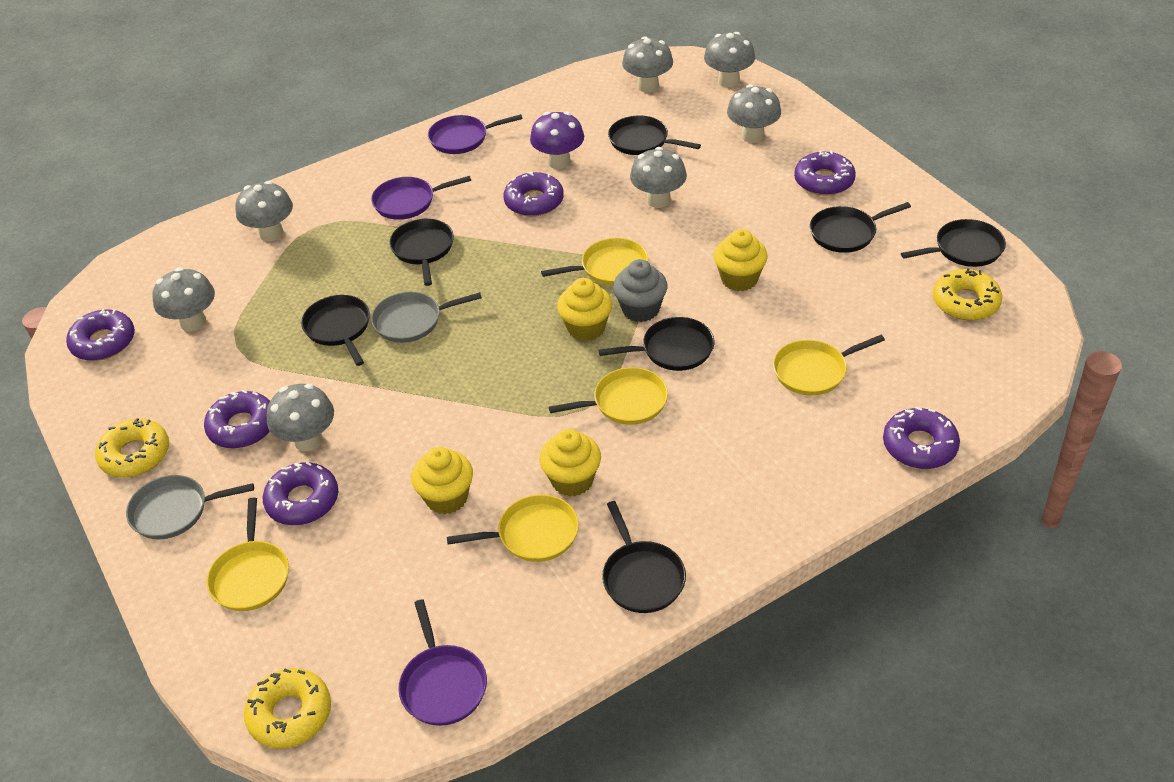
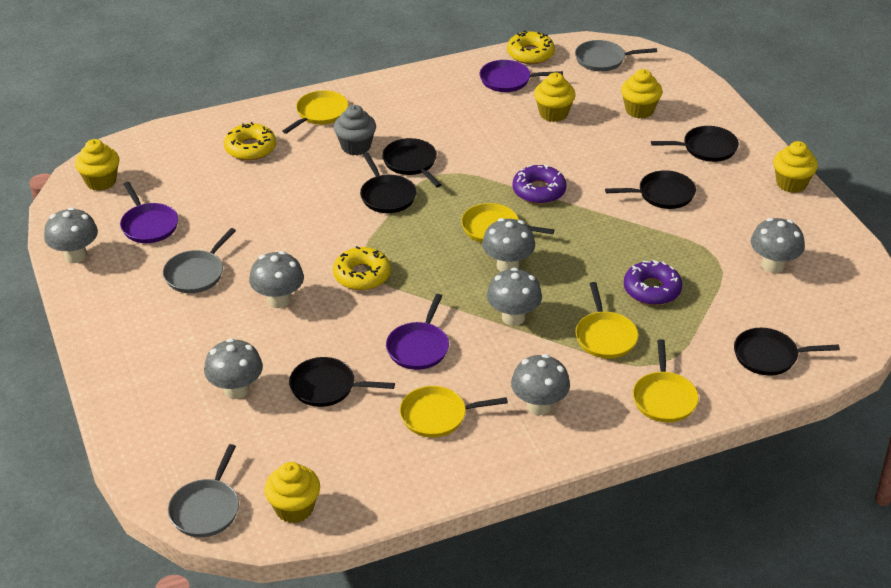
black pan: [301,295,370,366] [389,219,454,286] [599,317,714,371] [602,501,686,613] [608,116,701,155] [810,202,911,253] [901,219,1006,267] = 7 -> [289,357,395,407] [360,152,417,213] [382,138,441,187] [605,170,696,209] [651,126,739,162] [734,328,840,376] = 6
grey pan: [126,475,254,539] [371,292,482,343] = 2 -> [163,228,236,293] [168,444,239,537] [575,40,657,71] = 3
purple donut: [66,309,135,361] [204,390,270,448] [263,461,338,525] [504,172,564,217] [794,150,856,196] [883,407,960,469] = 6 -> [513,165,566,204] [624,260,682,305] = 2
purple mushroom: [530,112,584,169] = 1 -> none = 0
yellow cupcake: [411,447,473,514] [539,429,601,497] [557,278,612,341] [714,229,768,291] = 4 -> [75,139,119,191] [264,462,320,523] [534,72,576,122] [621,69,663,118] [773,141,818,193] = 5

